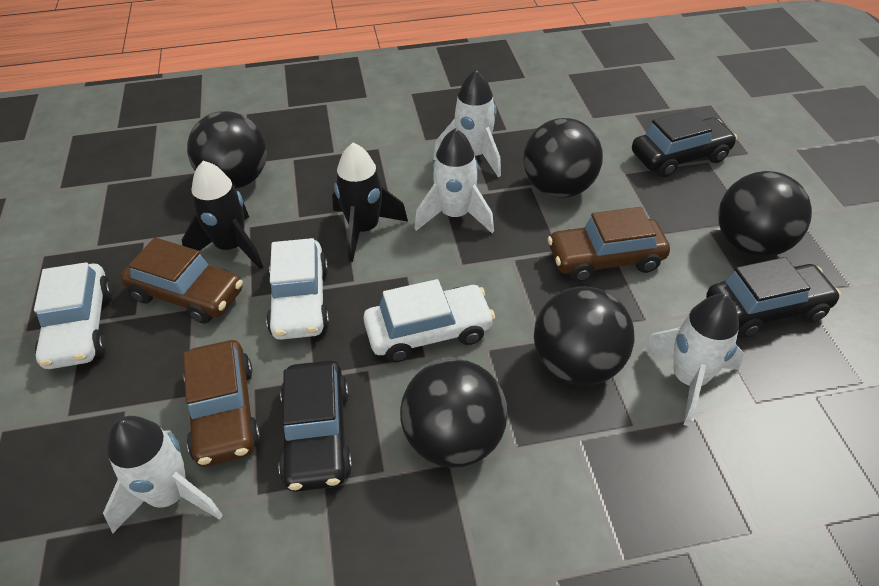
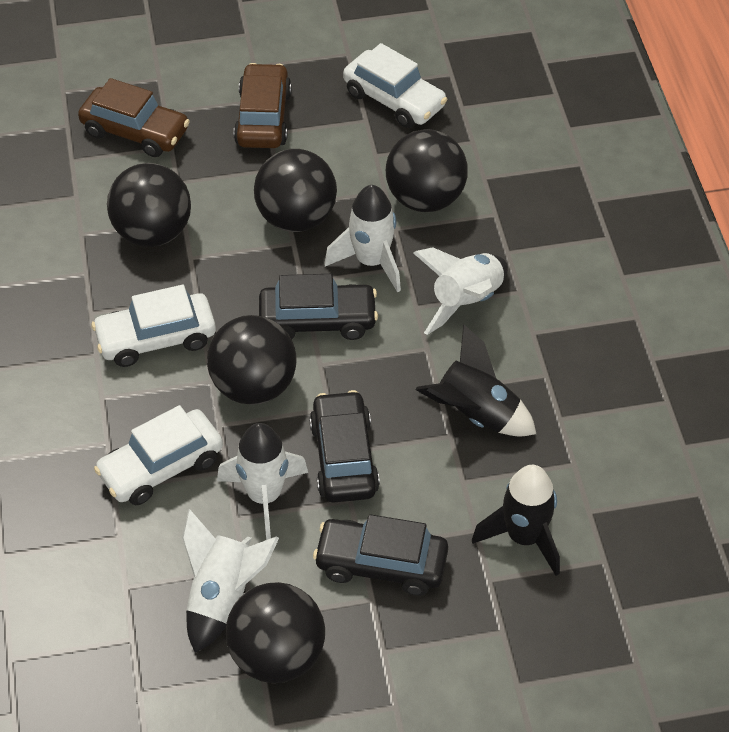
brown car: [120,237,243,324] [183,340,261,467] [547,207,670,282] = 3 -> [78,78,190,157] [234,63,292,148] = 2

